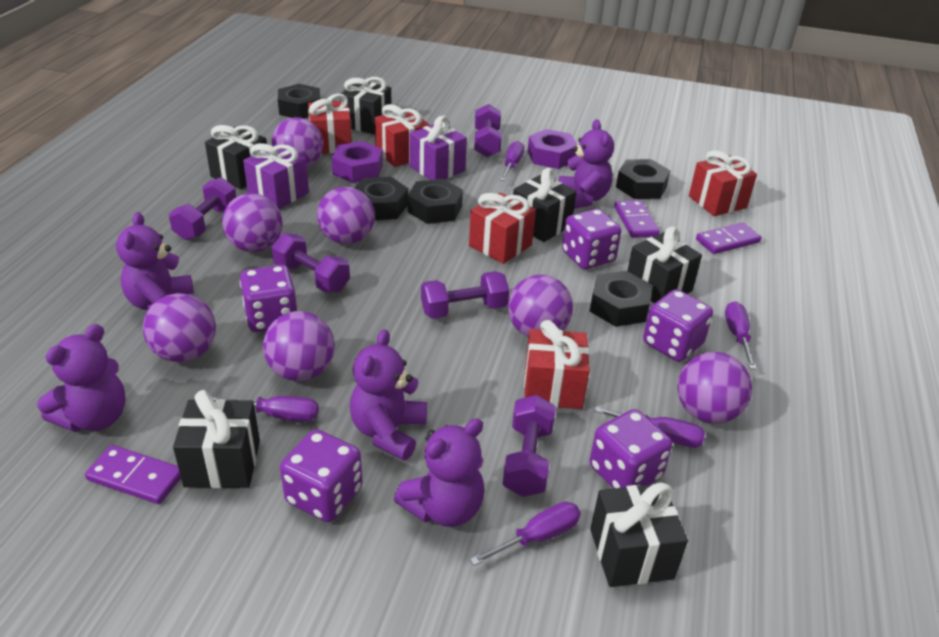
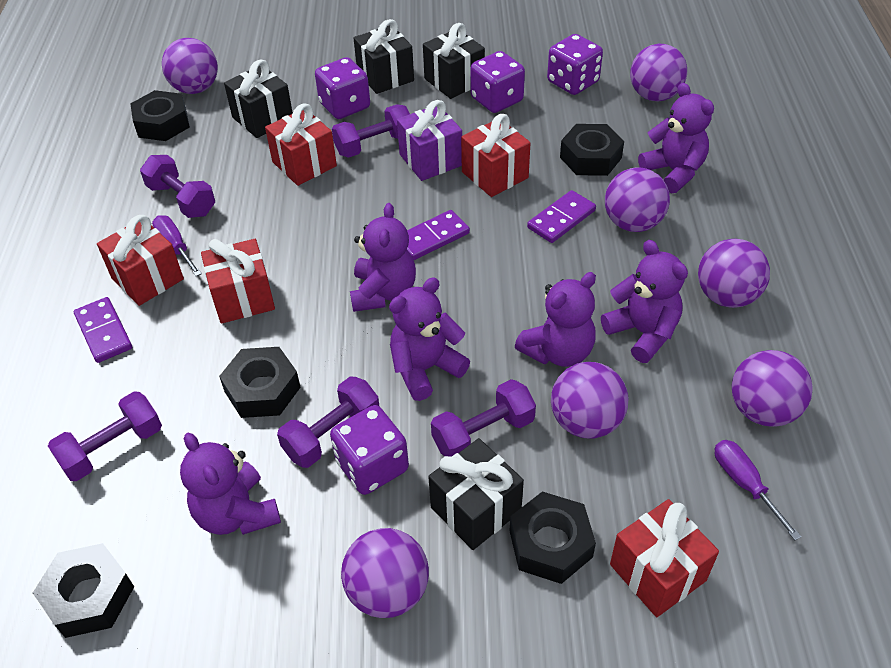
black gift: [173,390,260,488] [205,125,267,189] [340,77,391,134] [513,168,577,242] [590,482,688,587] [627,226,702,303] = 6 -> [224,60,293,138] [353,19,414,94] [423,23,485,99] [428,438,524,550] = 4
purple dice: [240,265,298,332] [280,429,363,522] [562,209,621,269] [590,409,672,489] [643,289,713,362] = 5 -> [315,57,370,119] [330,405,409,495] [470,51,525,113] [547,34,603,95] = 4
purple gift: [243,143,309,209] [409,116,467,180] = 2 -> [397,100,462,181] = 1
purple nut: [332,141,383,183] [527,129,578,169] = 2 -> none = 0
purple screwdriver: [212,396,319,422] [470,502,581,566] [500,141,524,181] [594,406,705,448] [725,301,757,369] = 5 -> [152,215,202,276] [715,440,801,540] = 2
purple teddy bear: [37,324,126,432] [116,212,194,310] [350,329,427,461] [394,418,485,527] [558,119,614,209] = 5 -> [180,433,281,535] [350,203,416,312] [389,278,470,401] [515,272,596,367] [601,240,688,363] [638,83,714,193] = 6

